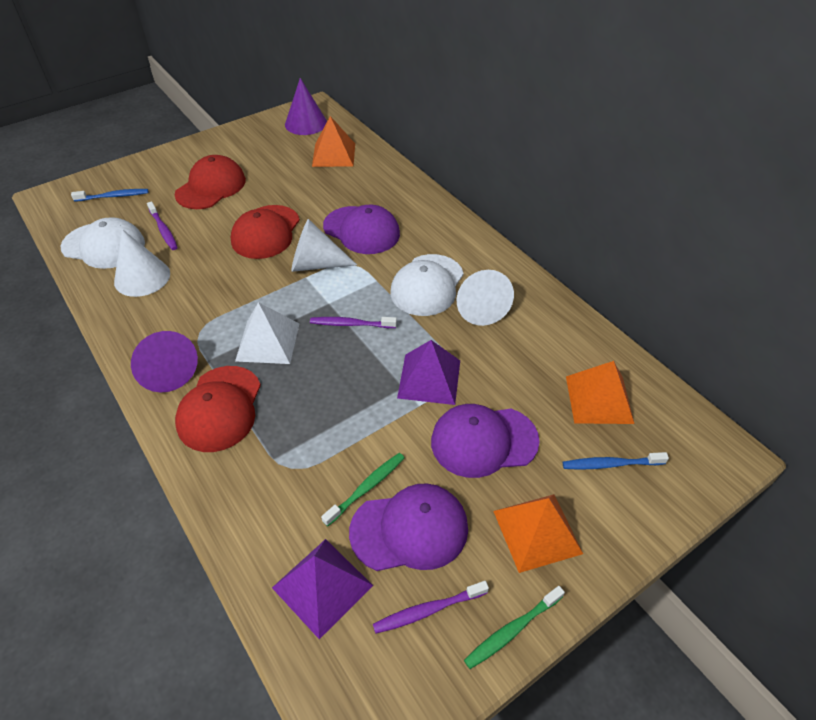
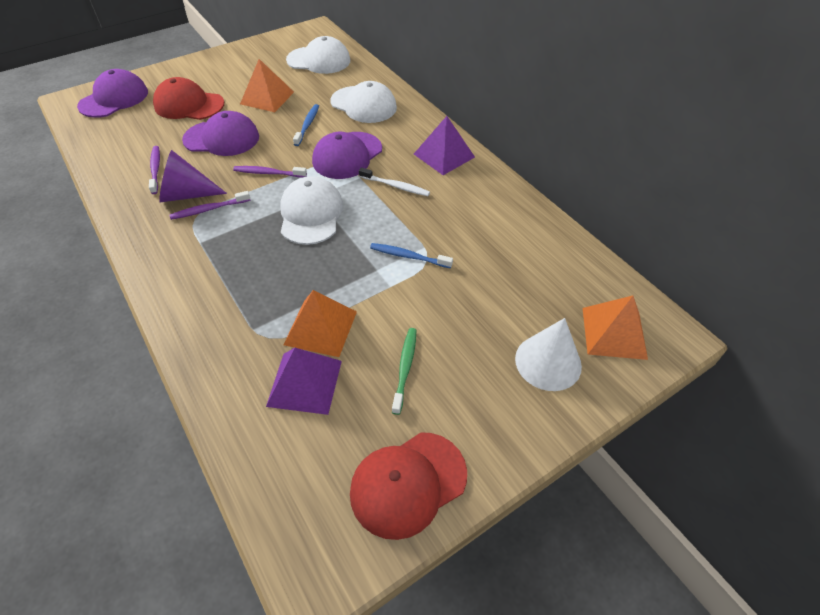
green toothbrush: [321,453,404,527] [464,586,565,669] = 2 -> [392,328,417,415] = 1
purple cone: [131,331,198,393] [285,78,327,135] = 2 -> [159,150,227,202] = 1
red cap: [175,155,246,209] [175,366,261,452] [231,205,300,259] = 3 -> [153,77,224,120] [350,432,467,540] = 2
white cap: [61,217,145,269] [390,254,464,316] = 2 -> [280,176,343,245] [286,36,350,74] [330,81,397,123] = 3
white cone: [114,229,170,297] [291,219,357,272] [457,270,514,326] = 3 -> [515,318,582,391] = 1
white pyramid: [235,302,299,364] = 1 -> none = 0
white toothbrush: none = 0 -> [359,168,430,196] = 1

